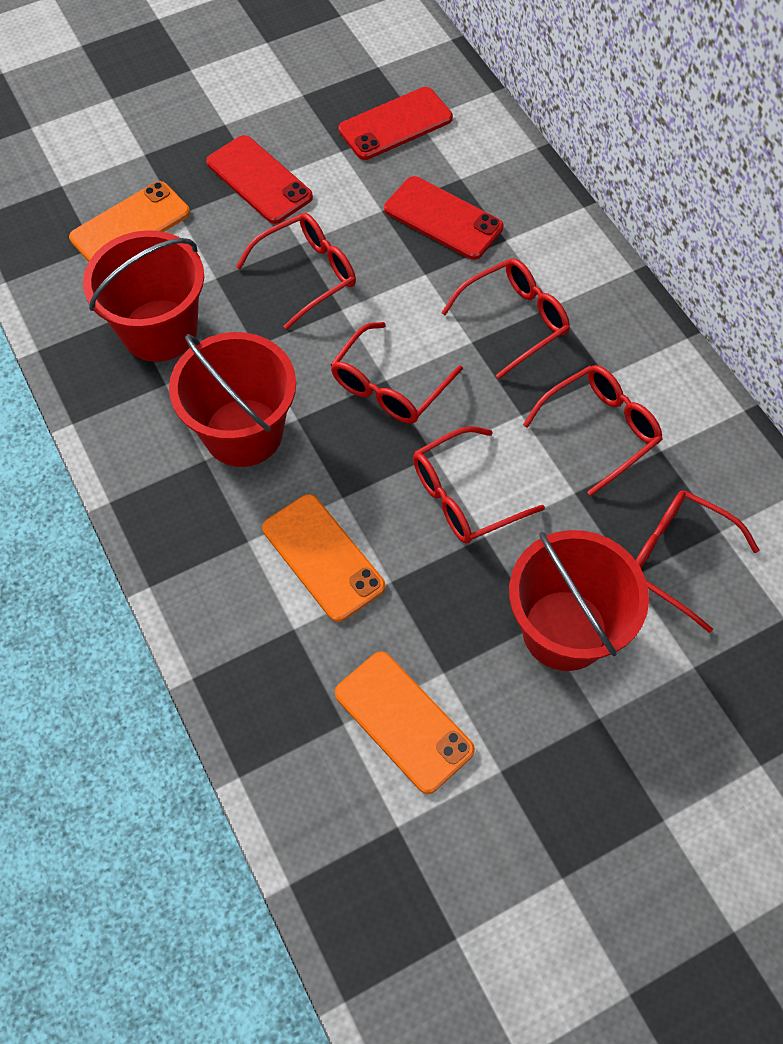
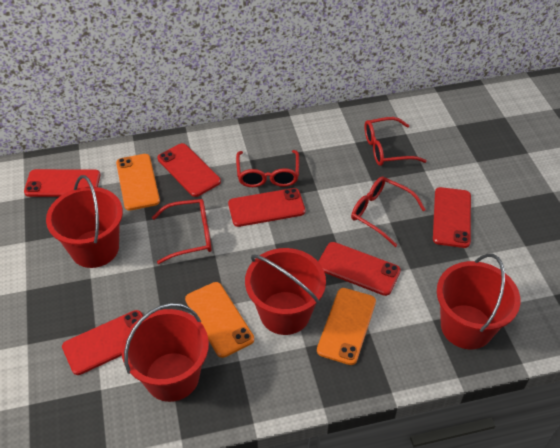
red bucket: [83,230,204,362] [169,332,296,467] [509,530,649,671] = 3 -> [46,175,123,268] [121,303,209,402] [245,248,326,335] [437,254,520,349] = 4
red glasses: [236,213,356,330] [330,322,463,424] [413,426,545,544] [441,258,570,379] [523,365,663,496] [635,491,759,633] = 6 -> [152,199,212,264] [236,150,299,187] [351,177,426,247] [364,117,426,166] = 4
red phone: [206,135,313,224] [338,87,453,160] [384,176,503,260] = 3 -> [24,169,100,197] [62,310,143,375] [157,143,221,197] [228,188,305,227] [318,242,401,296] [433,187,471,248] = 6

